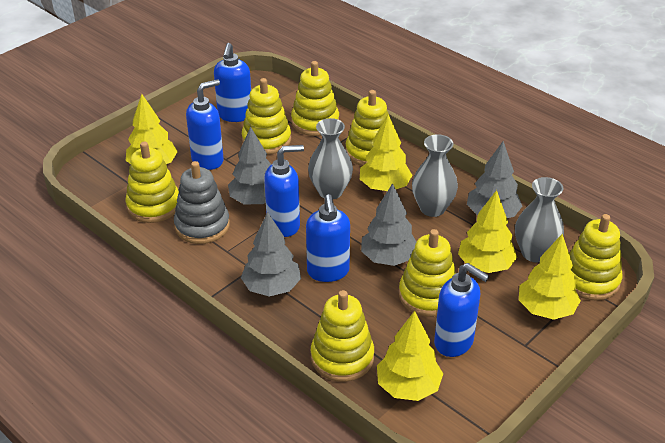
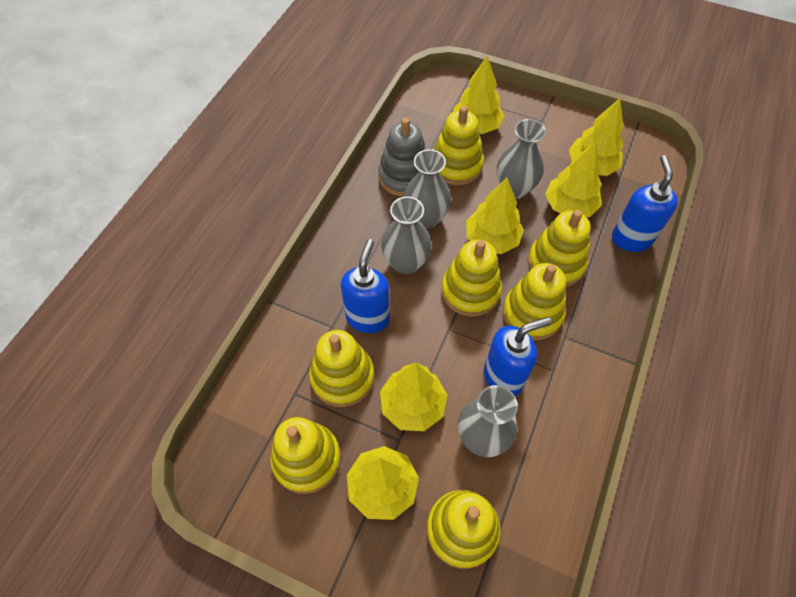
blue soap dispenser: [186,79,224,170] [214,43,251,122] [264,145,304,237] [306,194,350,282] [434,263,489,357] = 5 -> [341,239,390,333] [484,317,551,396] [612,155,678,252] = 3
grey tree: [228,127,272,204] [241,212,301,297] [361,183,416,266] [467,141,522,218] = 4 -> none = 0
grey vase: [308,118,353,199] [412,134,458,217] [515,177,564,262] = 3 -> [381,196,432,274] [403,149,451,229] [458,385,518,457] [497,119,546,199] = 4
yellow tree: [126,94,178,164] [360,114,412,191] [377,311,443,401] [458,190,517,273] [519,234,581,320] = 5 -> [347,446,419,520] [380,363,447,431] [453,56,504,134] [466,177,524,254] [545,142,602,217] [569,98,624,176] = 6

